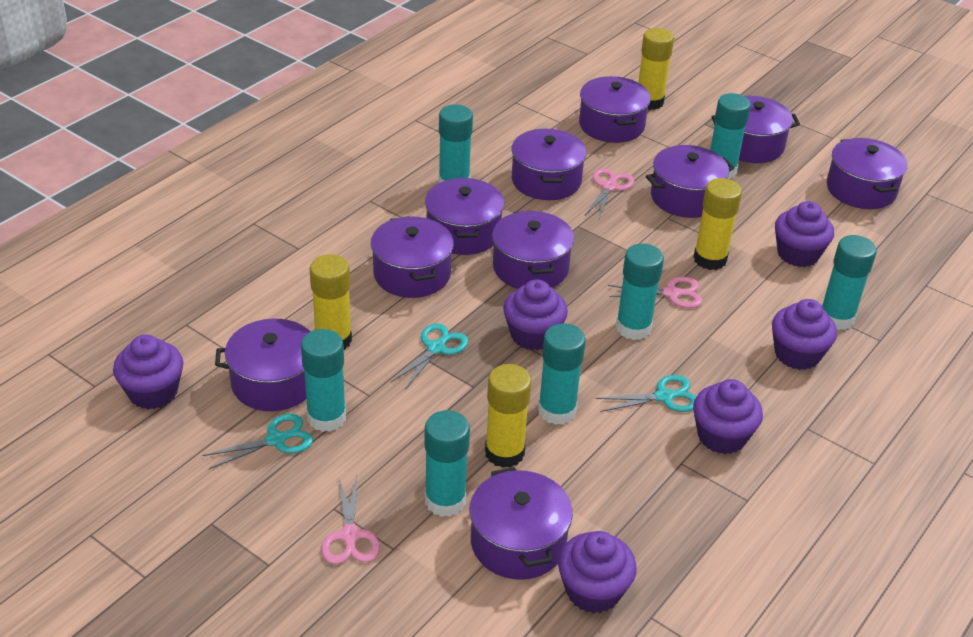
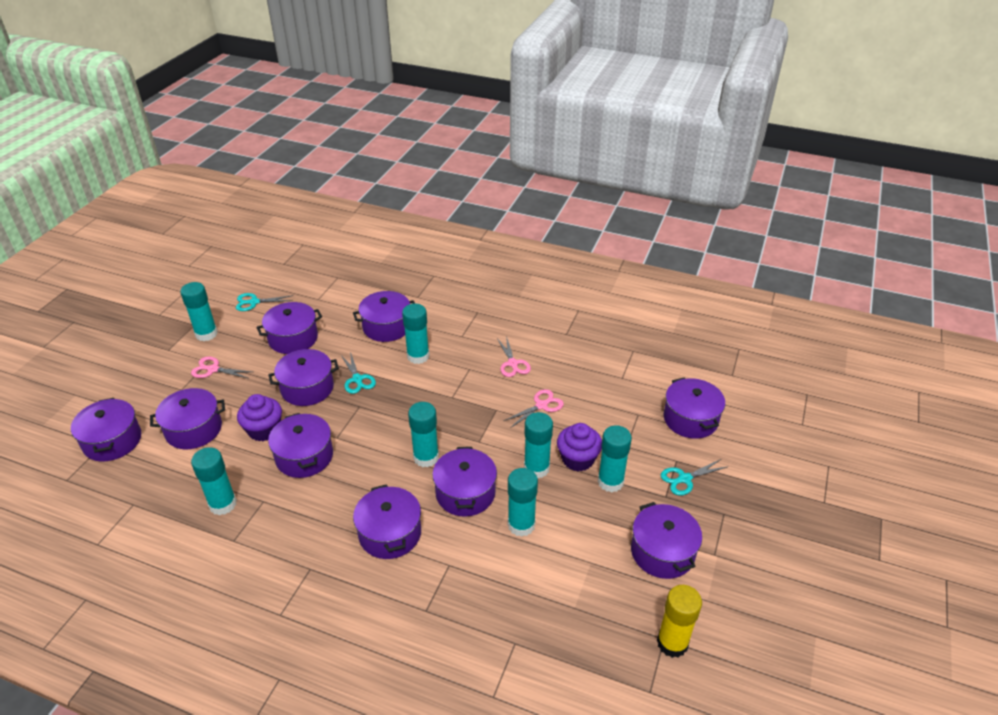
purple cupcake: [113,335,183,409] [503,279,568,350] [558,531,637,614] [693,379,763,454] [772,299,837,370] [775,201,834,267] = 6 -> [237,394,282,441] [557,423,602,471] = 2
yellow glue stick: [310,254,352,350] [485,364,532,468] [638,28,674,110] [693,178,742,270] = 4 -> [657,585,702,658] = 1

